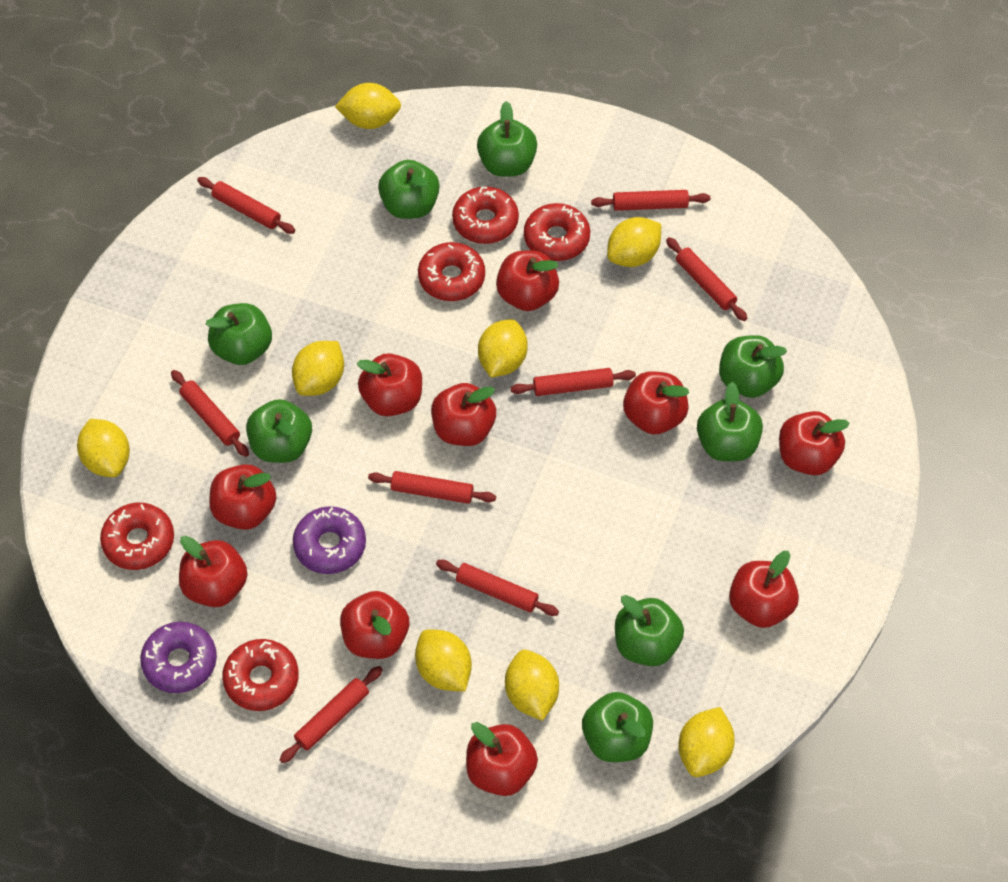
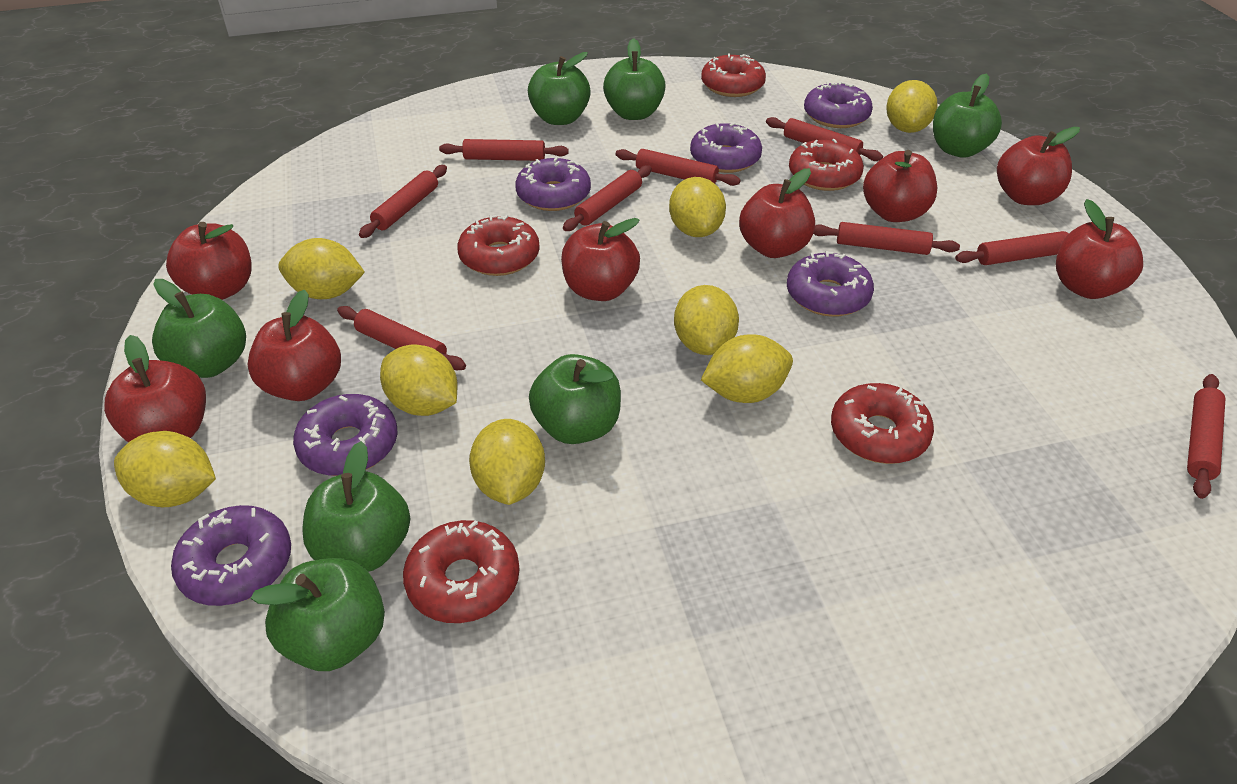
green apple: [206,303,272,365] [246,399,312,463] [378,160,440,219] [477,101,537,177] [582,692,653,762] [615,595,684,666] [697,382,763,461] [719,335,787,398] = 8 -> [152,279,246,378] [250,558,385,671] [302,441,410,572] [528,52,591,125] [529,354,621,444] [603,38,666,120] [933,74,1002,158] = 7
purple donut: [140,622,217,693] [293,506,366,574] = 2 -> [171,505,291,606] [293,394,398,476] [515,157,591,211] [690,123,762,173] [787,251,874,317] [804,81,873,128] = 6
red apple: [179,536,248,607] [209,464,276,530] [340,591,409,659] [357,353,422,416] [431,383,496,446] [466,722,538,796] [496,251,559,311] [623,371,689,434] [729,551,799,628] [779,411,850,475] = 10 -> [104,335,206,443] [166,222,252,300] [247,290,341,401] [561,218,640,301] [739,168,815,258] [863,150,937,222] [997,127,1080,205] [1056,199,1143,299] = 8
red rolling pin: [171,370,249,457] [197,177,295,234] [280,666,383,763] [368,471,496,504] [436,560,559,616] [511,368,636,396] [591,190,711,211] [666,237,747,321] = 8 -> [337,306,466,370] [359,165,447,238] [439,139,569,161] [563,165,652,231] [615,149,741,186] [766,117,883,161] [814,222,960,255] [955,231,1069,265] [1187,374,1225,499] = 9

